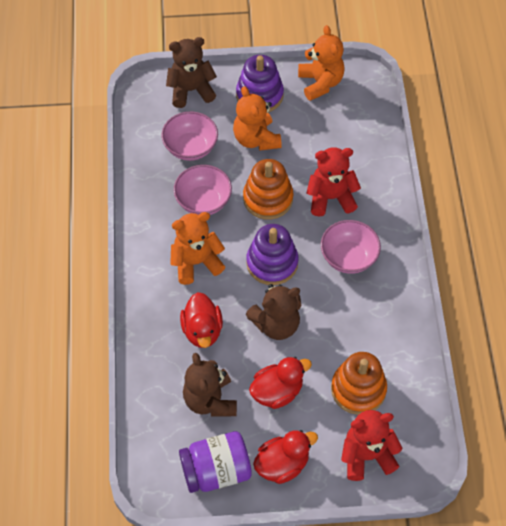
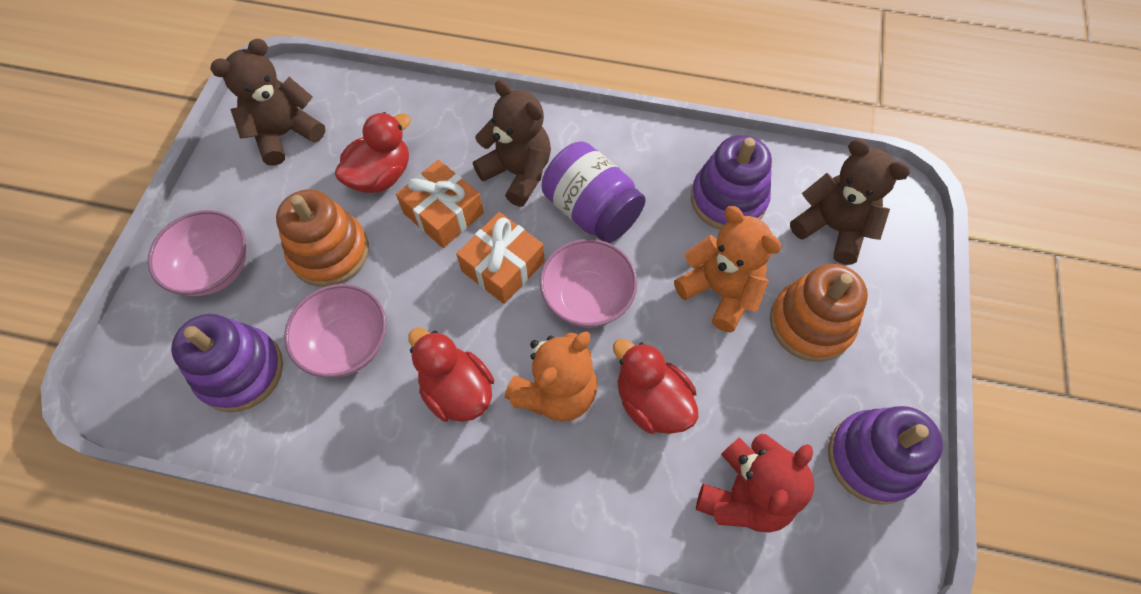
orange gift: none = 0 -> [396,160,484,248] [456,212,545,304] = 2
orange teddy bear: [170,212,225,285] [233,86,282,151] [298,25,345,101] = 3 -> [505,332,597,422] [674,206,782,333] = 2
purple stacking toy: [236,55,284,113] [246,224,298,285] = 2 -> [171,314,283,412] [691,135,772,230] [828,406,943,505] = 3
red teddy bear: [306,147,361,217] [341,410,403,481] = 2 -> [696,434,814,533] = 1

